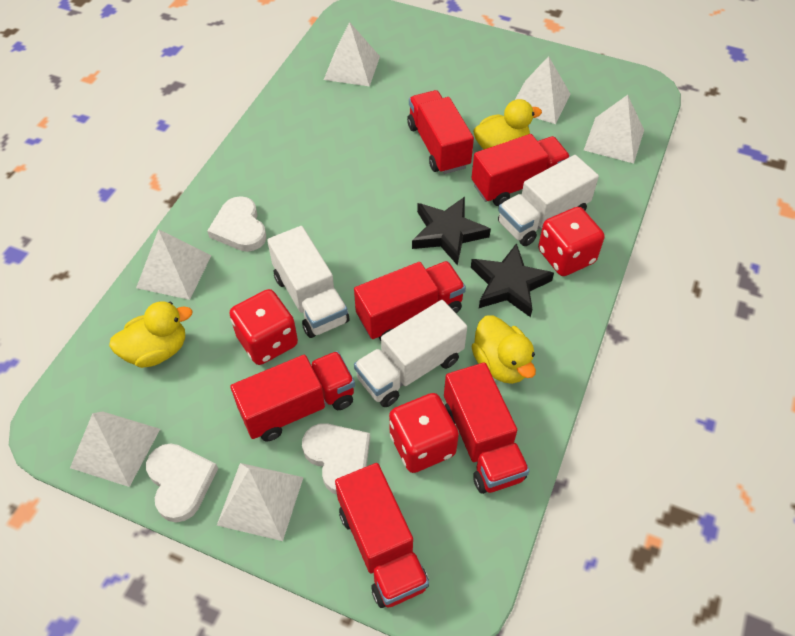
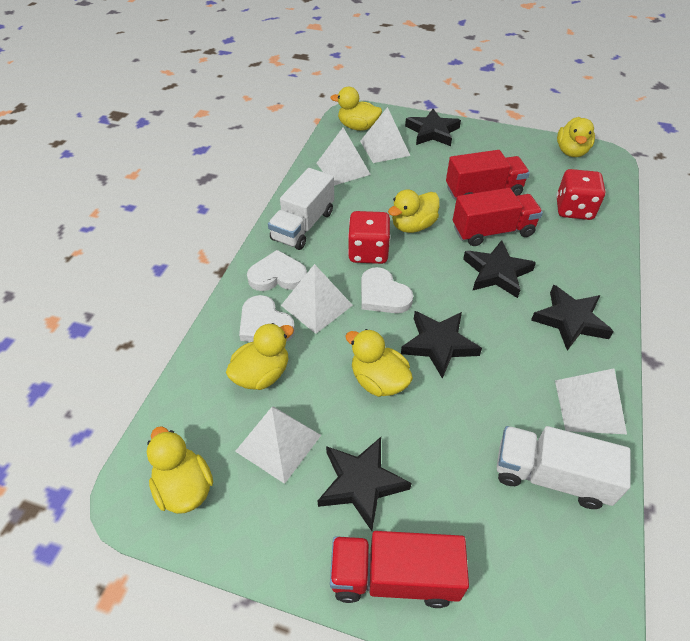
black star: [412,197,491,266] [471,243,554,317] = 2 -> [318,437,412,531] [401,311,482,379] [405,109,461,146] [463,240,536,298] [531,285,614,351] = 5
red dice: [229,289,298,365] [389,393,459,473] [538,207,605,276] = 3 -> [348,211,391,264] [556,169,605,220] = 2
red truck: [230,351,355,442] [335,463,429,608] [354,261,466,341] [407,90,474,174] [444,362,530,494] [471,134,571,206] = 6 -> [330,531,469,608] [446,150,530,199] [453,188,543,246] = 3
white pyramid: [70,412,160,487] [136,229,211,300] [217,463,304,541] [324,22,380,86] [515,56,571,124] [584,95,644,163] = 6 -> [235,406,321,484] [281,264,353,334] [317,128,371,186] [360,107,410,163] [555,368,627,434] = 5
white truck: [267,226,349,338] [354,300,467,407] [498,155,599,246] = 3 -> [268,168,334,250] [497,426,631,509] = 2
yellow duck: [109,301,193,368] [471,315,536,384] [473,99,542,149] = 3 -> [147,426,213,514] [226,323,294,390] [331,87,382,131] [346,329,413,397] [388,189,440,233] [557,117,595,157] = 6

